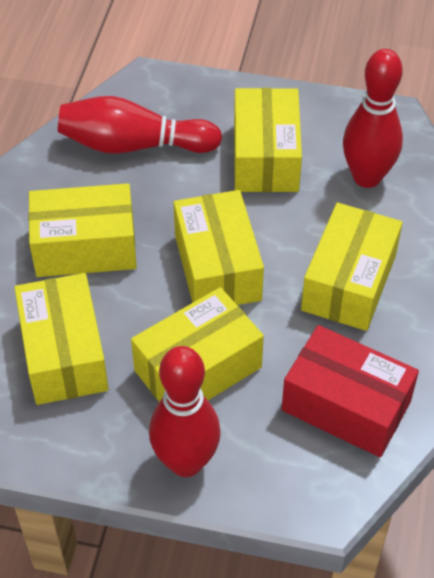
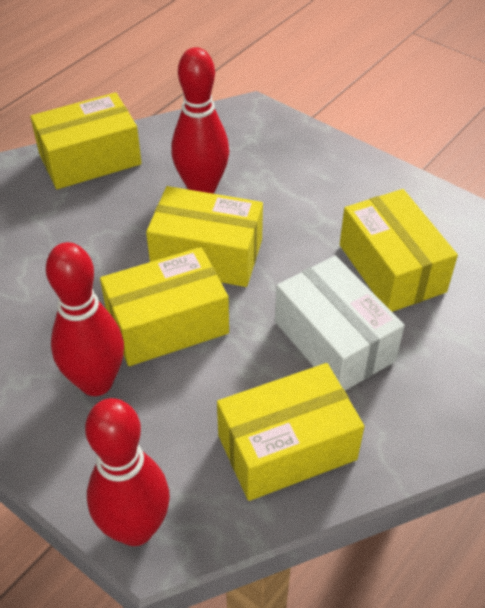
red box: [282,325,419,457] = 1 -> none = 0
white box: none = 0 -> [275,256,405,390] = 1
yellow box: [14,273,109,405] [28,183,137,277] [131,287,264,402] [174,190,264,305] [234,88,302,192] [301,203,403,331] = 6 -> [30,92,142,189] [100,247,229,366] [146,186,263,287] [217,363,365,501] [340,189,458,312] = 5

